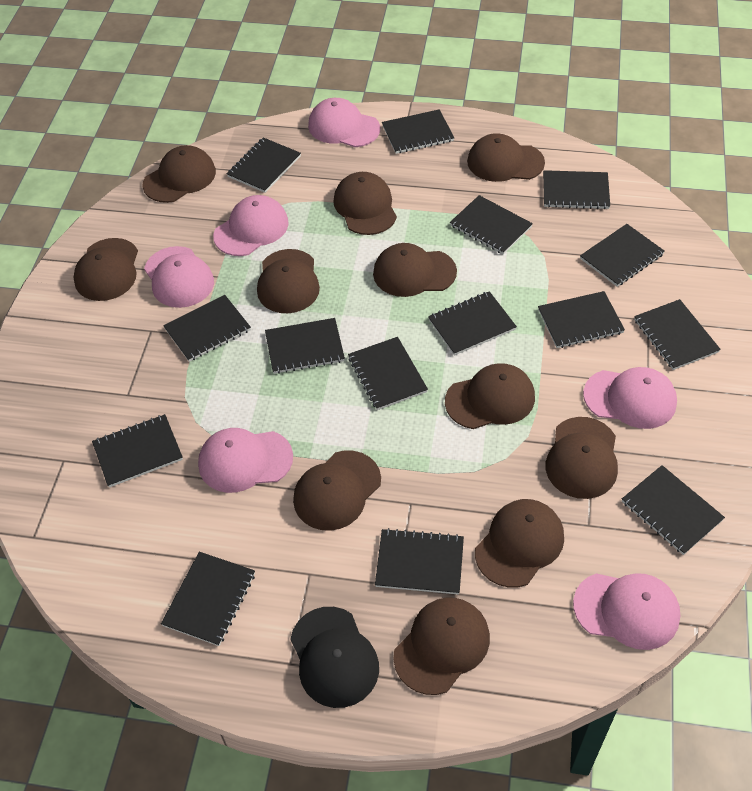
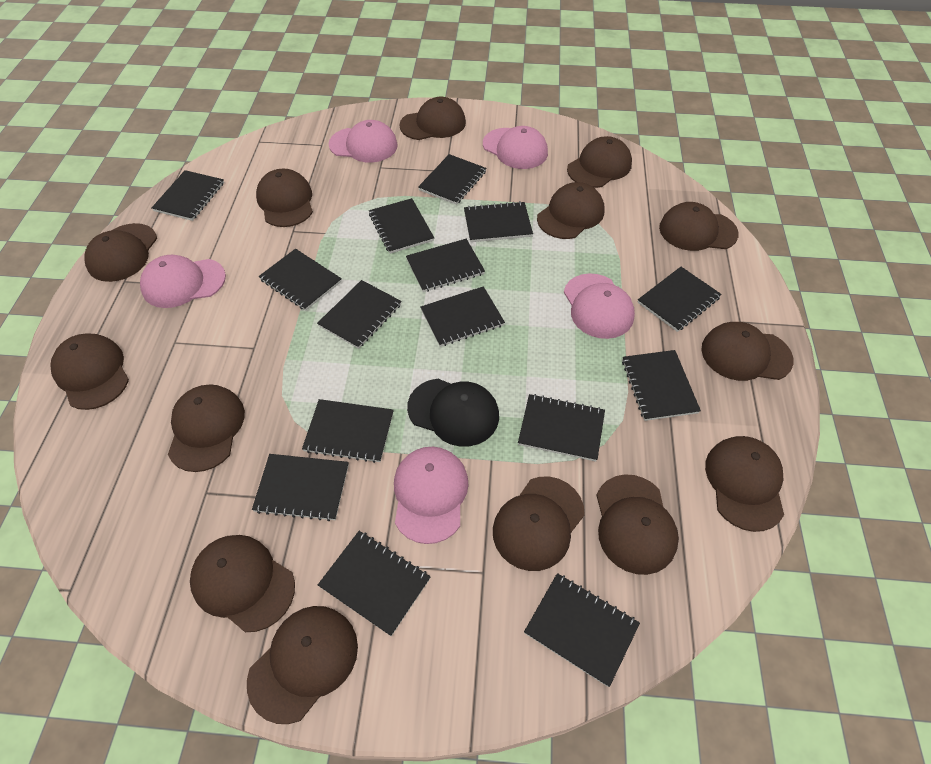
brown cap: [74,238,138,301] [142,145,216,203] [257,249,320,313] [293,451,381,531] [333,172,397,235] [373,243,457,297] [394,597,490,695] [445,363,535,429] [467,133,545,182] [475,499,564,588] [545,417,618,499] = 11 -> [50,334,129,410] [84,223,157,282] [168,384,245,472] [190,535,295,632] [247,606,358,724] [256,169,313,227] [399,97,466,140] [493,476,585,571] [537,182,605,239] [567,136,632,188] [596,474,679,575] [659,202,739,251] [702,322,794,381] [705,436,784,532] = 14
pink cap: [144,246,214,308] [198,428,293,493] [213,195,289,256] [308,98,380,147] [573,573,680,650] [583,367,677,429] = 6 -> [140,255,226,308] [329,120,398,163] [394,447,469,544] [483,126,548,169] [564,273,635,339] = 5

